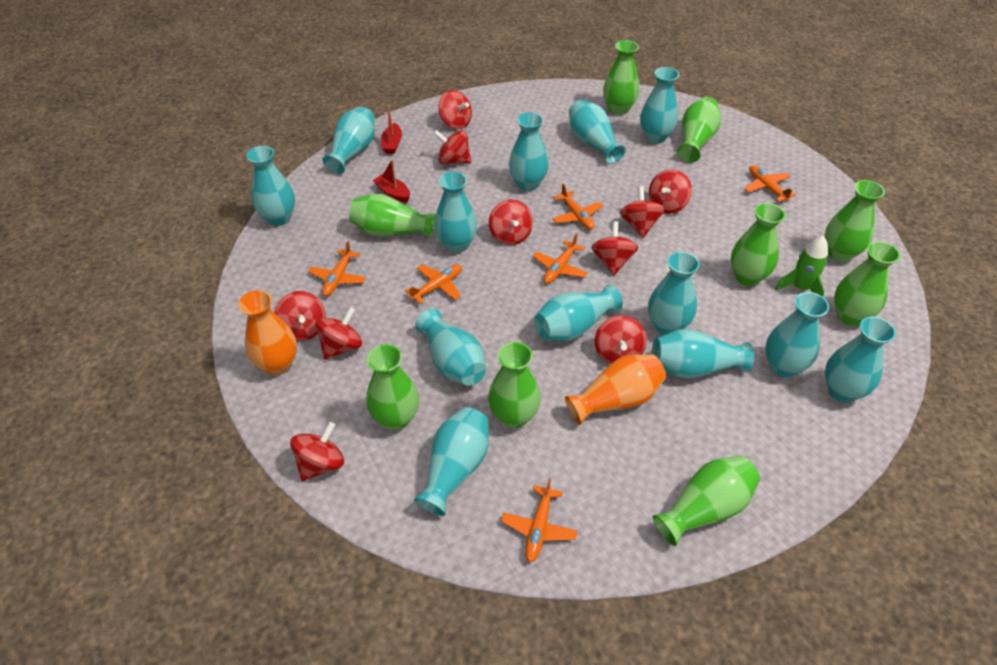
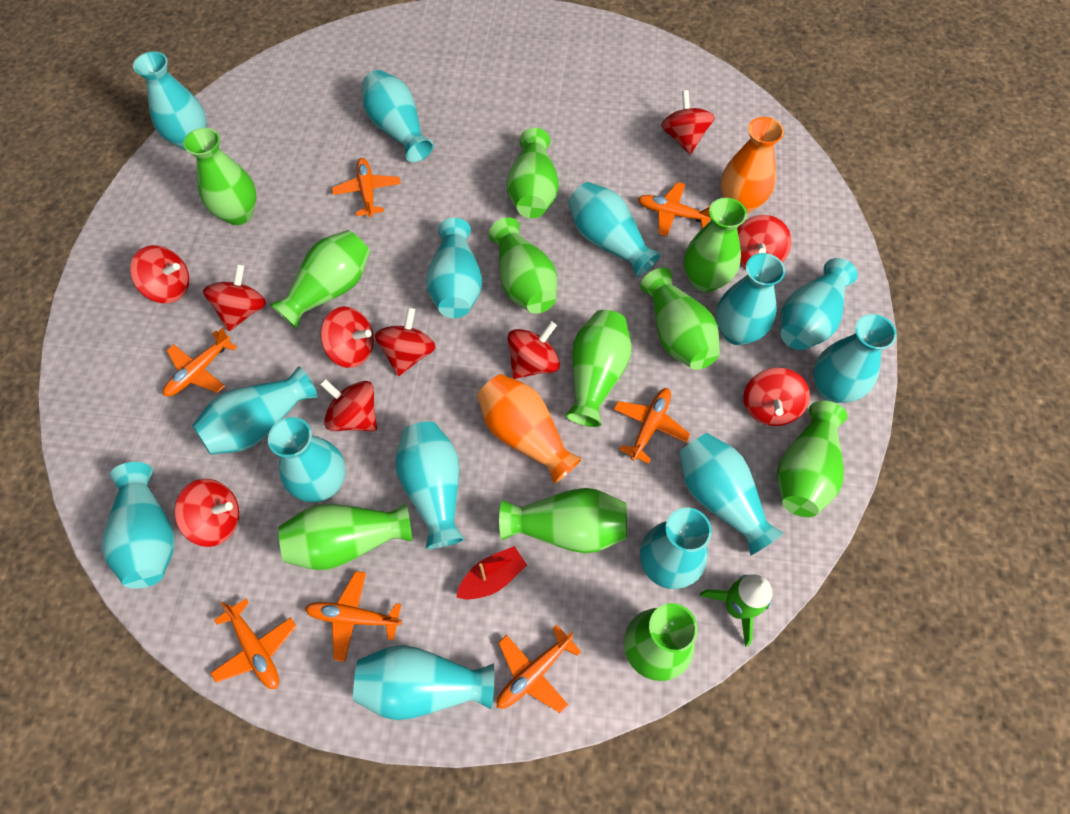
green vase: [349,194,435,238] [366,344,419,430] [488,342,541,428] [603,40,639,115] [653,456,760,546] [677,97,721,163] [731,203,785,286] [825,180,885,262] [834,241,900,326] = 9 -> [183,128,256,225] [270,230,370,329] [279,503,412,570] [489,217,557,314] [499,488,627,553] [506,128,559,218] [565,310,632,427] [624,603,698,681] [640,268,720,370] [684,198,747,292] [777,401,848,517] = 11
orange plane: [308,241,366,296] [405,264,462,304] [501,478,577,563] [533,234,588,284] [553,184,603,230] [744,165,796,202] = 6 -> [163,328,237,396] [211,598,297,689] [305,571,402,662] [332,158,401,217] [497,625,581,713] [614,388,690,464] [638,182,711,236] = 7
red boat: [373,159,410,202] [381,105,402,154] = 2 -> [456,546,527,600] = 1
turquoise vase: [246,146,295,226] [322,107,375,174] [414,407,489,516] [415,309,486,386] [434,171,477,253] [509,112,549,191] [534,284,623,341] [569,100,626,164] [640,67,679,144] [648,252,700,335] [651,329,754,379] [765,292,829,378] [825,316,896,403] = 13 -> [102,462,175,589] [133,51,207,151] [192,366,318,455] [268,417,346,502] [353,645,494,720] [362,70,434,162] [396,421,465,549] [426,218,482,318] [568,182,661,277] [640,507,712,589] [679,433,784,555] [716,253,785,345] [780,258,857,350] [813,314,897,403] = 14

